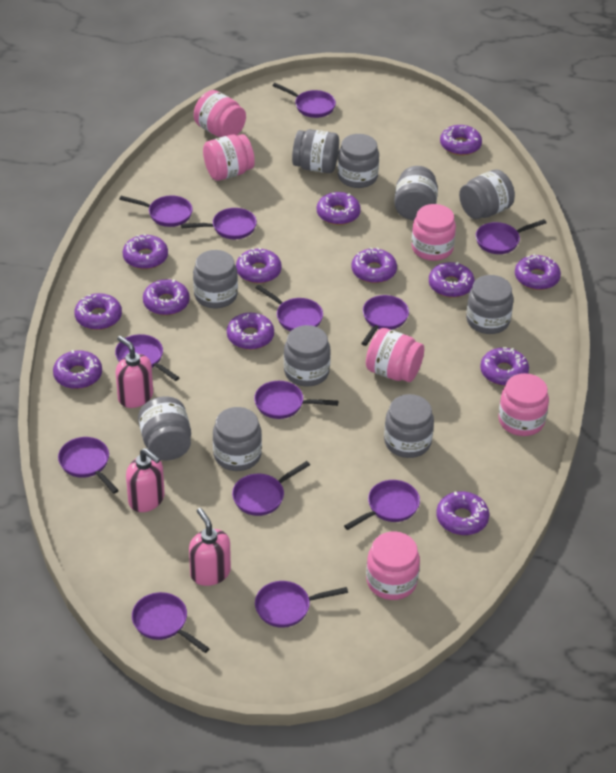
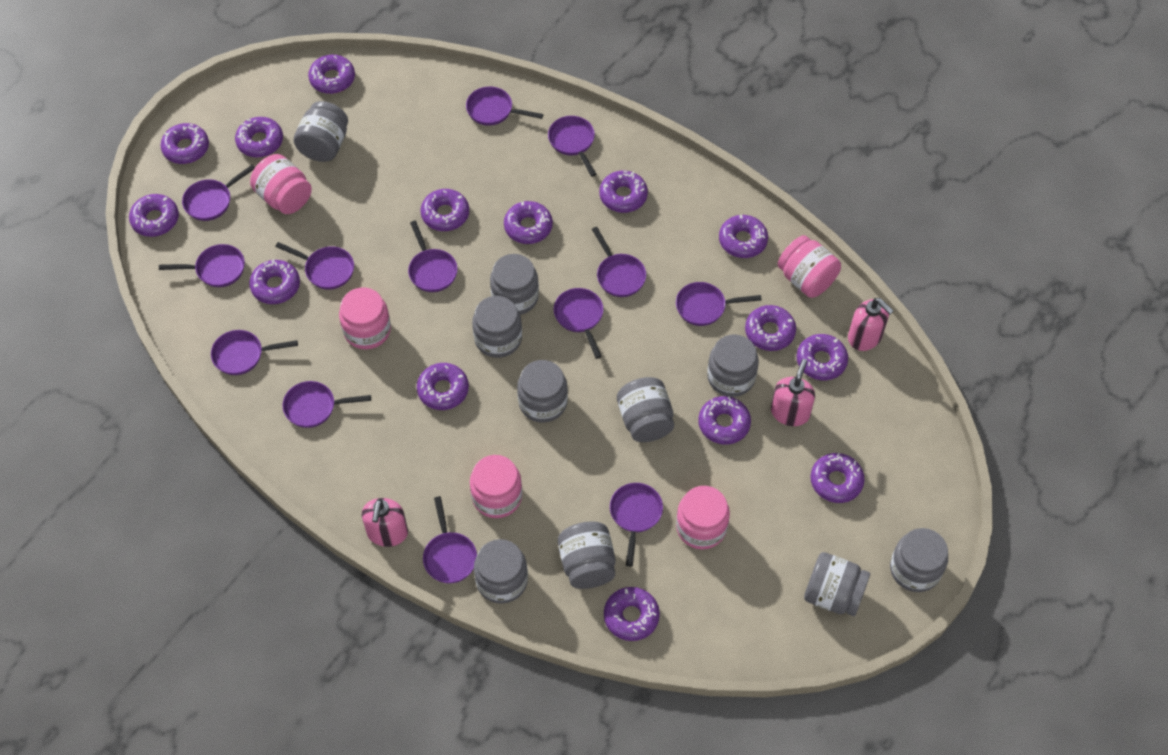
pink jar: [194,90,246,137] [203,134,255,181] [366,328,424,382] [366,531,420,600] [411,204,456,261] [498,373,549,436] = 6 -> [250,154,312,214] [339,287,391,349] [470,455,522,518] [676,486,730,550] [778,235,841,298] = 5
purple donut: [53,350,102,389] [74,293,122,330] [123,234,168,269] [143,279,190,315] [227,313,274,350] [236,247,282,284] [317,192,361,225] [352,247,397,283] [429,262,475,298] [436,491,489,535] [440,125,482,155] [480,347,529,386] [515,254,561,290] = 13 -> [129,194,179,237] [161,123,209,164] [235,117,283,158] [249,259,300,304] [308,55,355,94] [417,363,469,410] [420,189,469,231] [504,201,553,244] [600,171,648,213] [604,587,660,641] [698,396,751,445] [719,215,768,258] [745,305,796,351] [797,334,848,380] [811,453,865,503] = 15

